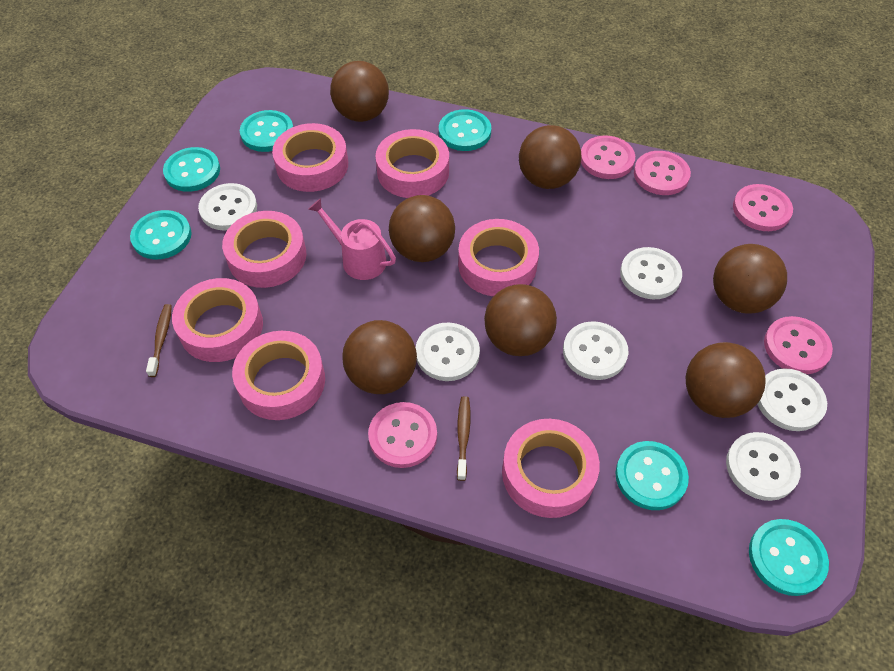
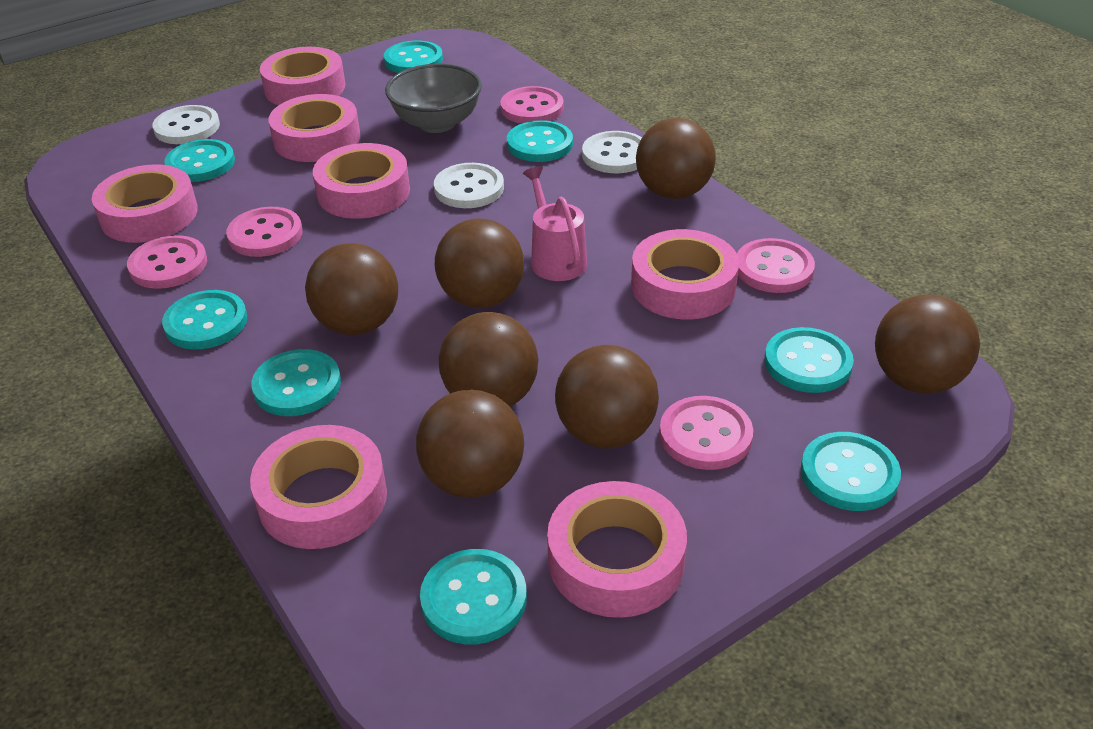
brown toothbrush: [146,304,172,377] [457,396,471,481] = 2 -> none = 0
grey bowl: none = 0 -> [385,64,482,133] = 1
turquoise button: [130,210,191,260] [163,147,220,192] [240,110,293,152] [439,109,491,151] [615,441,689,510] [749,519,829,596] = 6 -> [162,290,247,350] [164,139,235,182] [251,349,341,416] [384,41,443,73] [420,549,527,644] [507,120,573,162] [764,327,854,393] [801,432,901,511] = 8
white button: [198,183,257,230] [416,322,480,381] [563,321,628,380] [620,247,682,299] [726,432,801,501] [757,368,827,431] = 6 -> [152,105,220,144] [434,163,504,208] [582,131,642,173] = 3

